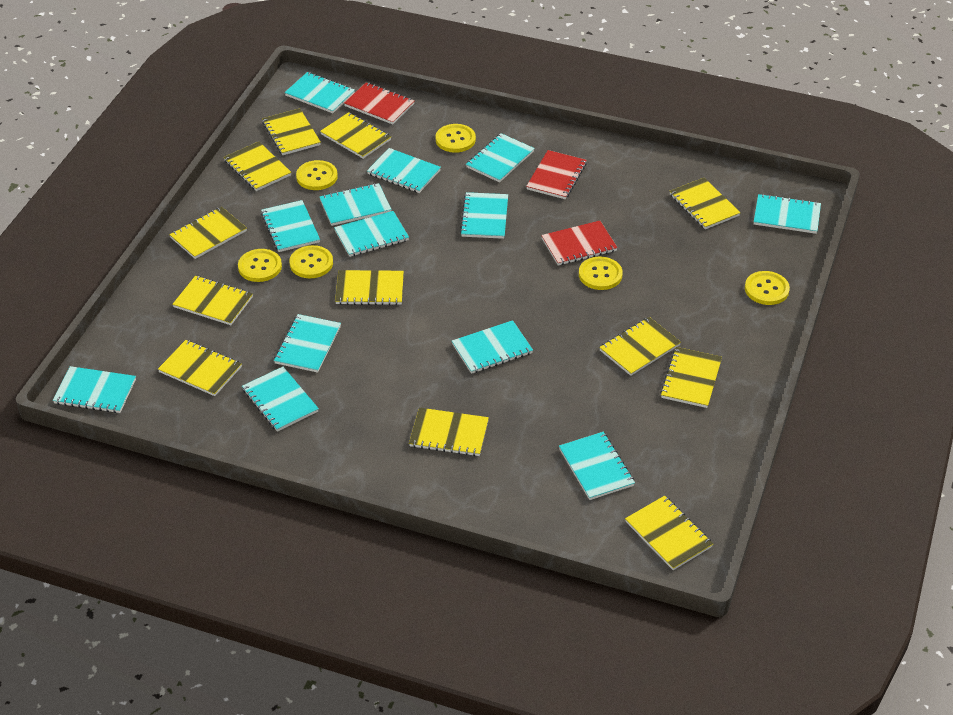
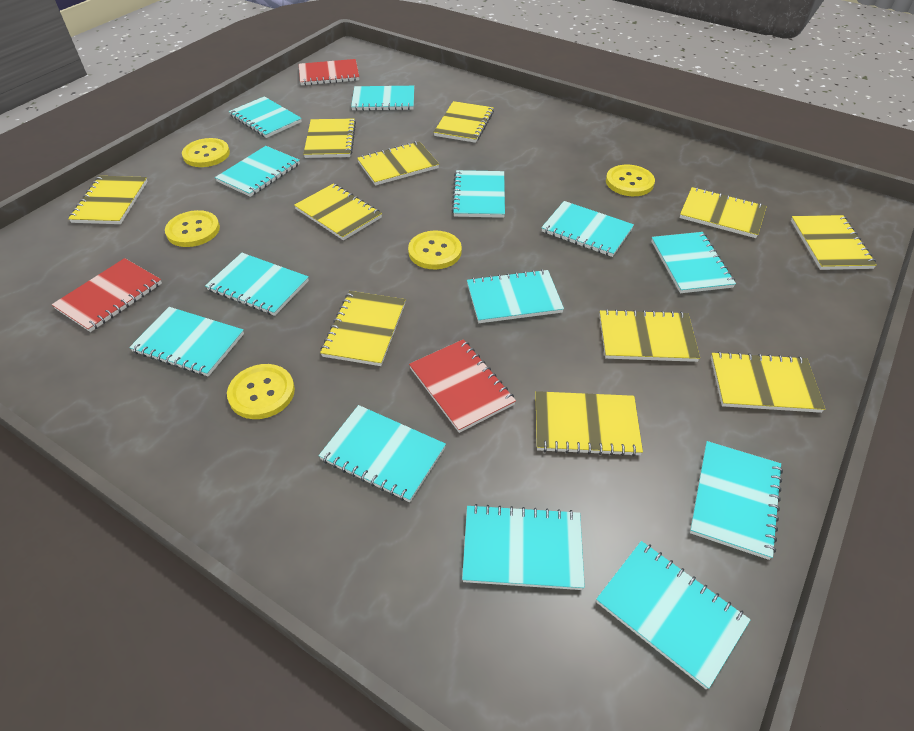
yellow button: [238,249,282,282] [289,245,333,278] [296,160,338,190] [436,124,476,153] [579,256,623,290] [745,271,790,305] = 6 -> [165,210,220,247] [182,138,230,167] [227,364,295,419] [408,230,462,269] [606,165,655,196] = 5
yellow notebook: [158,340,242,396] [169,207,247,259] [172,276,253,325] [224,142,292,191] [262,108,321,155] [320,112,391,159] [335,270,404,305] [409,408,489,456] [599,317,681,376] [625,496,713,570] [660,347,722,408] [669,178,741,229] = 12 -> [68,176,148,224] [294,184,382,240] [303,118,356,158] [320,291,406,366] [357,141,439,185] [434,101,494,143] [535,391,643,457] [599,309,700,362] [679,187,767,238] [711,352,825,413] [791,215,877,270] = 11

